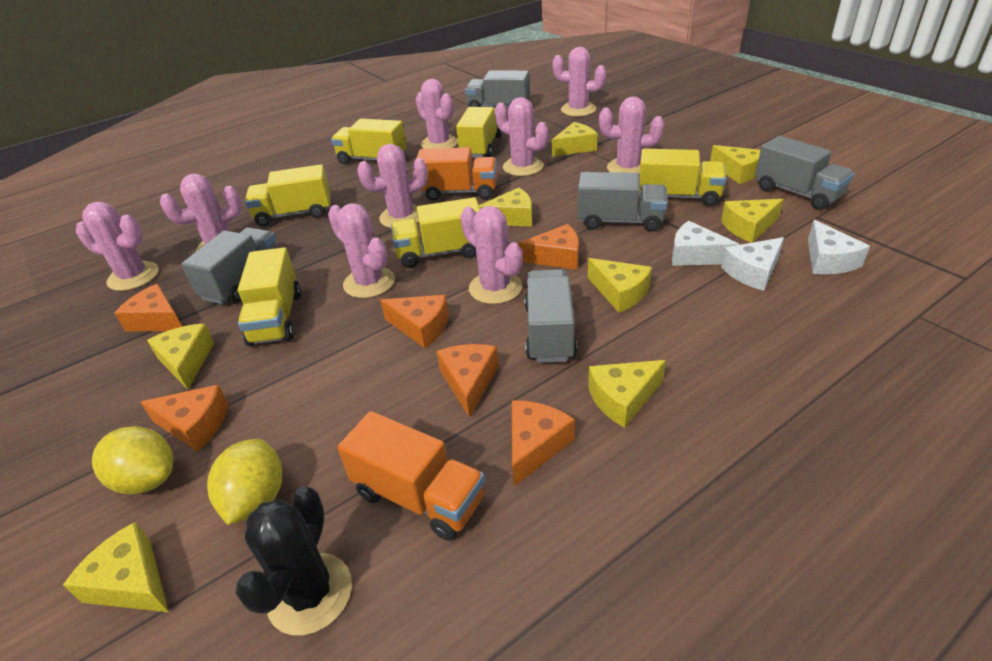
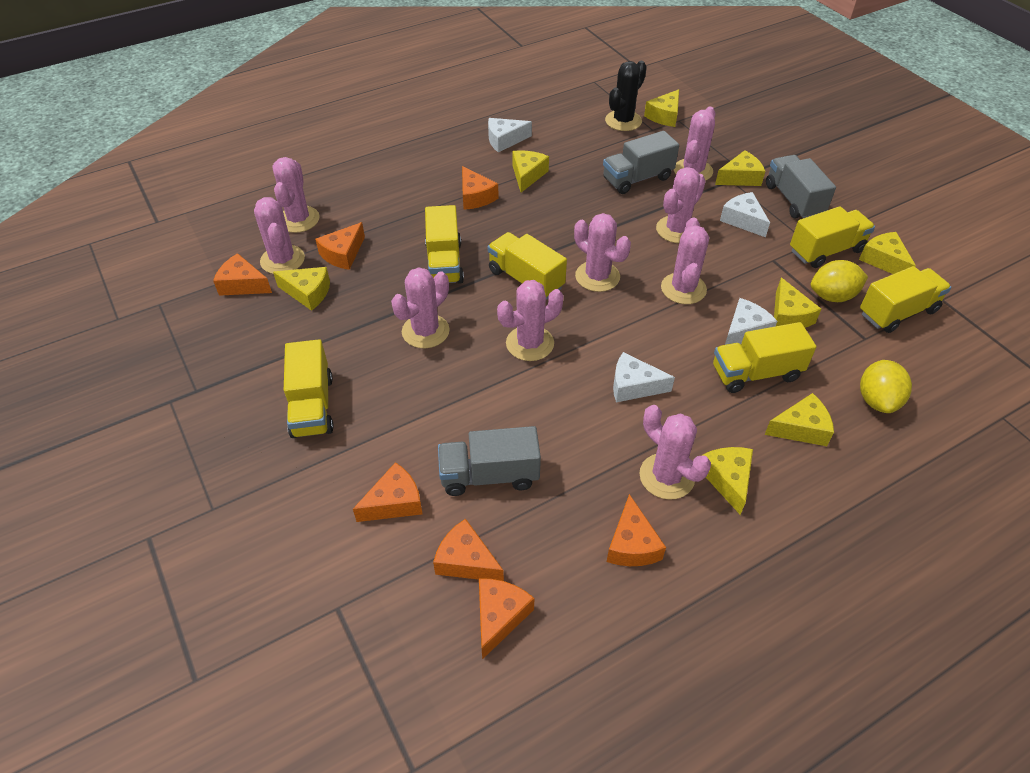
grey truck: [181,227,277,304] [465,70,530,107] [524,269,577,363] [578,172,667,232] [755,136,854,210] = 5 -> [438,426,541,496] [603,131,679,194] [766,155,836,218] = 3
orange cheese: [115,284,182,331] [140,385,229,452] [380,295,449,348] [437,344,499,418] [512,400,575,486] [519,224,579,270] = 6 -> [213,253,272,296] [315,222,365,270] [353,462,422,522] [433,519,504,581] [462,166,499,210] [479,579,534,660] [607,494,666,566] = 7
orange truck: [337,411,485,541] [416,147,497,201] = 2 -> none = 0
white cheese: [672,221,739,266] [721,237,784,291] [808,220,870,274] = 3 -> [488,118,532,152] [613,352,675,402] [720,192,770,237] [725,298,777,345] = 4

